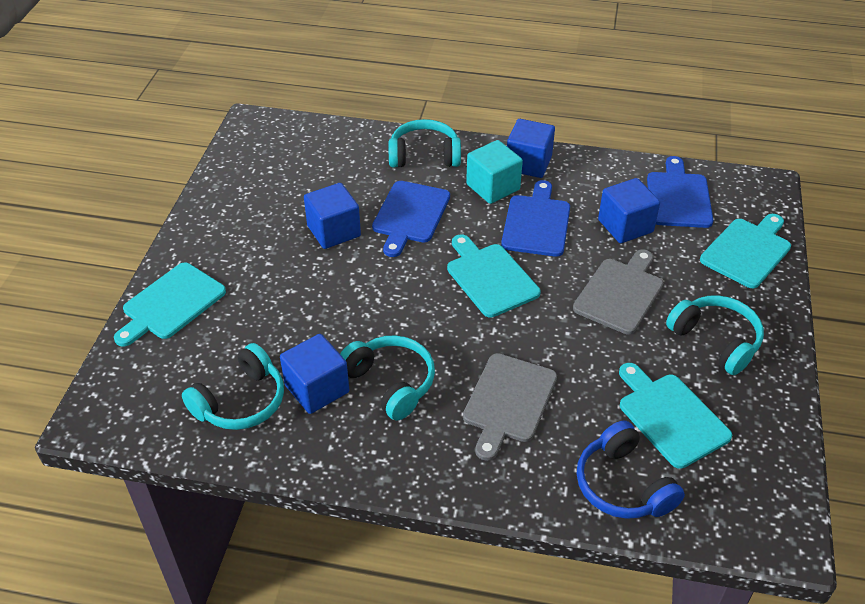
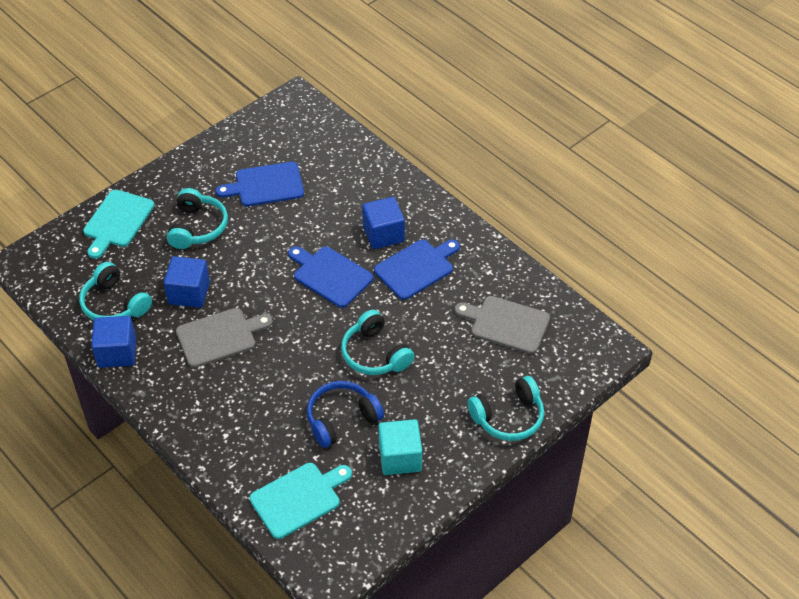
blue cube: [280,334,349,414] [304,183,361,249] [507,119,555,178] [598,178,660,243] = 4 -> [91,316,136,368] [164,256,210,308] [362,197,405,249] = 3
turquoise cutting board: [114,263,226,347] [447,234,541,318] [619,363,732,469] [700,214,791,288] = 4 -> [83,189,154,259] [249,463,352,539] = 2

